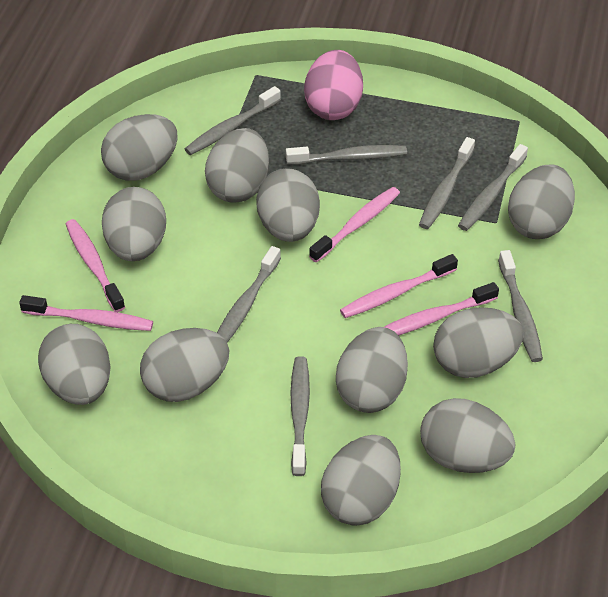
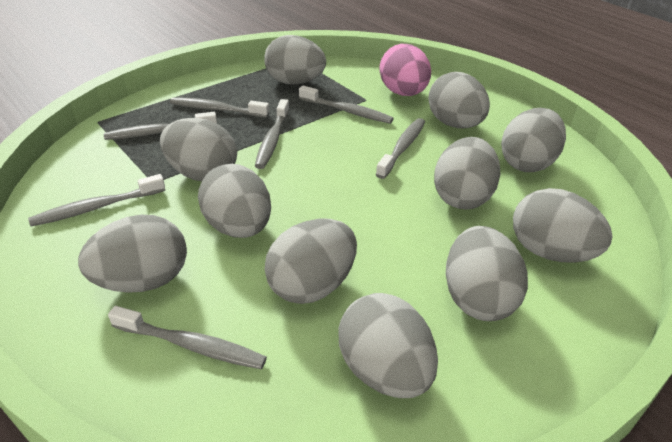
pink toothbrush: [19,295,153,331] [66,219,125,312] [309,187,400,263] [340,254,458,318] [384,282,499,336] = 5 -> none = 0

